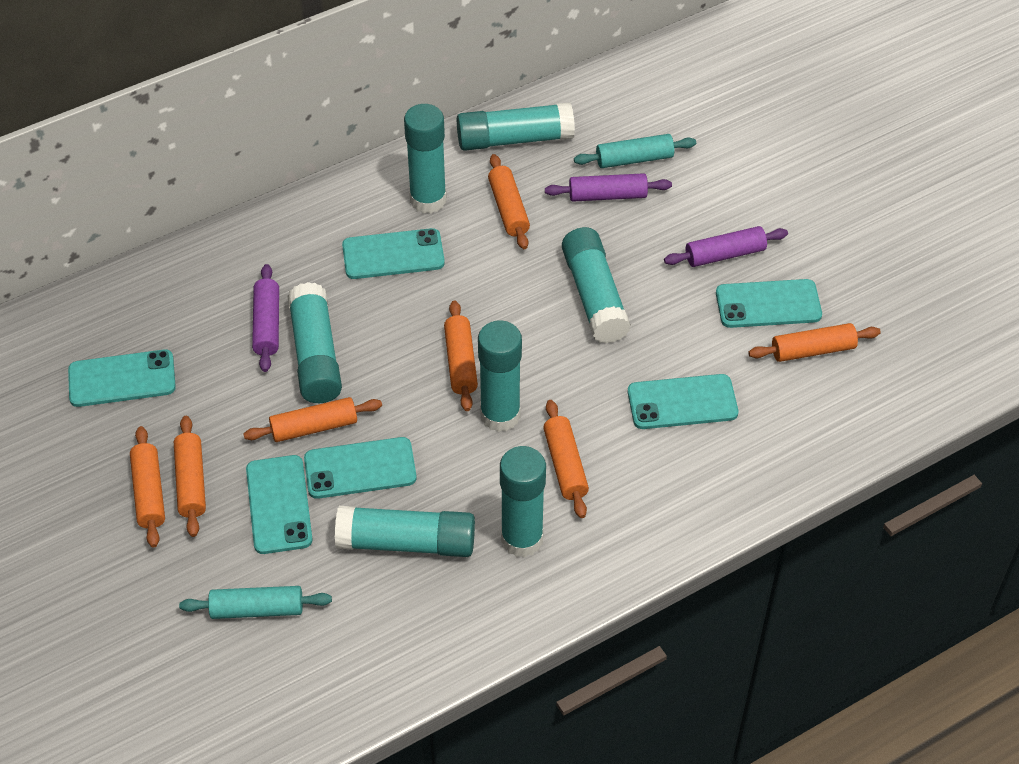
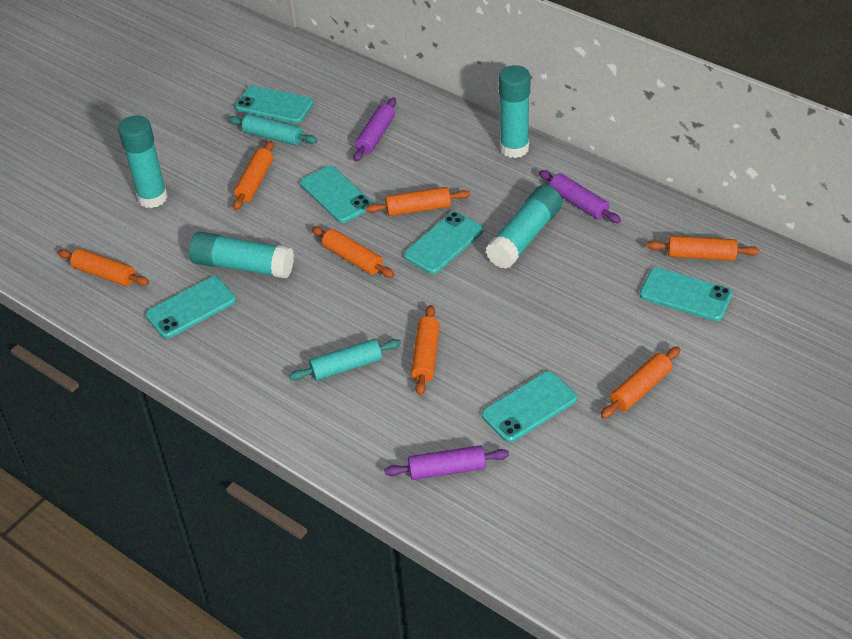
turquoise glue stick: [287,282,342,403] [335,506,475,557] [404,104,447,213] [457,102,575,151] [478,320,522,432] [500,446,546,557] [562,227,631,343] = 7 -> [118,116,168,208] [189,232,294,279] [486,185,563,269] [499,65,530,158] = 4

